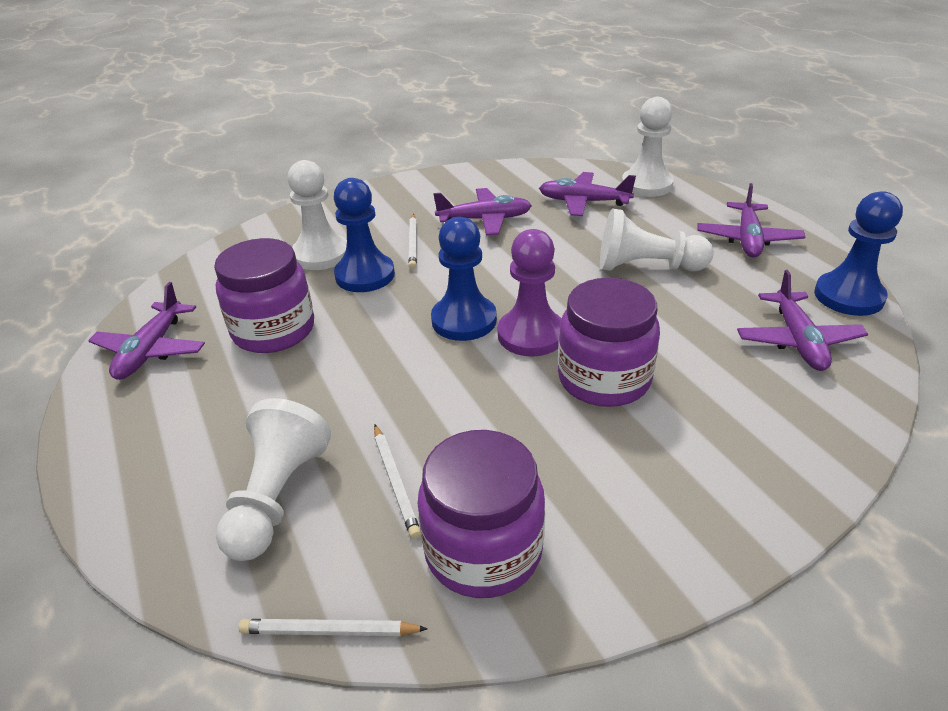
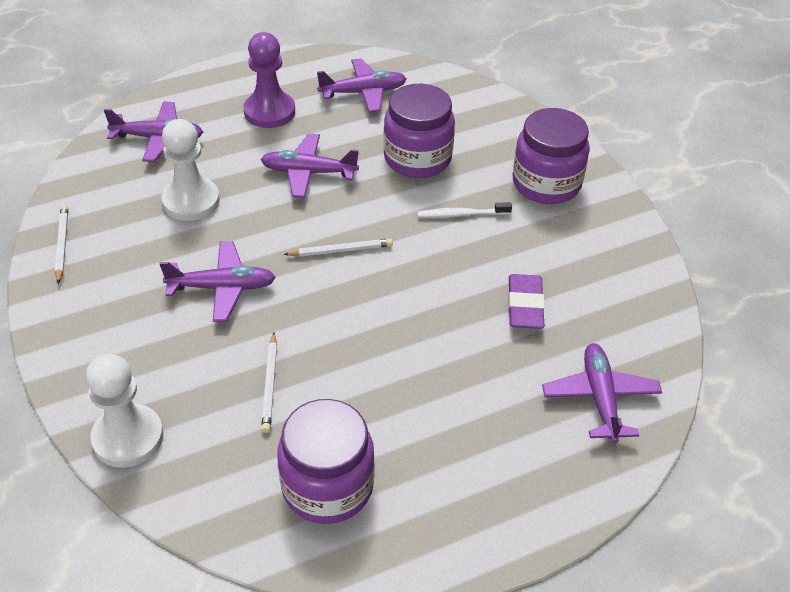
blue pawn: [334,178,395,292] [431,217,497,341] [814,191,903,316] = 3 -> none = 0
purple eraser: none = 0 -> [508,274,545,329] = 1
white pawn: [216,398,331,561] [287,160,347,270] [600,208,714,271] [622,97,674,197] = 4 -> [86,354,163,468] [161,119,220,221] = 2
white toothbrush: none = 0 -> [417,202,512,218] = 1

